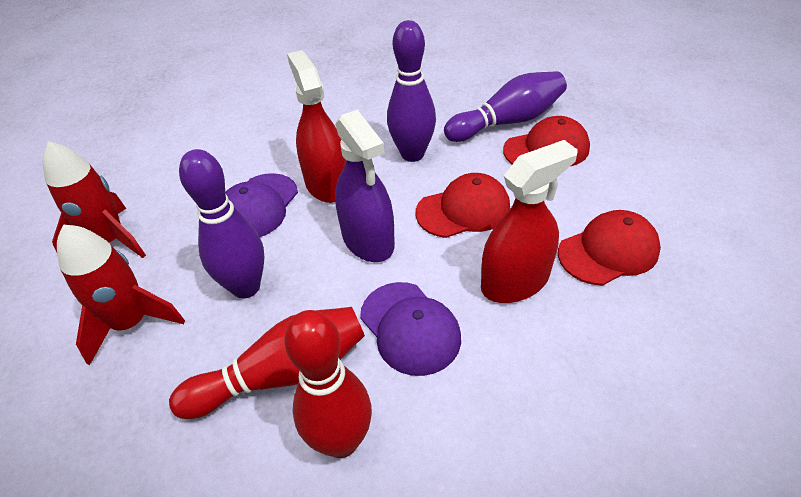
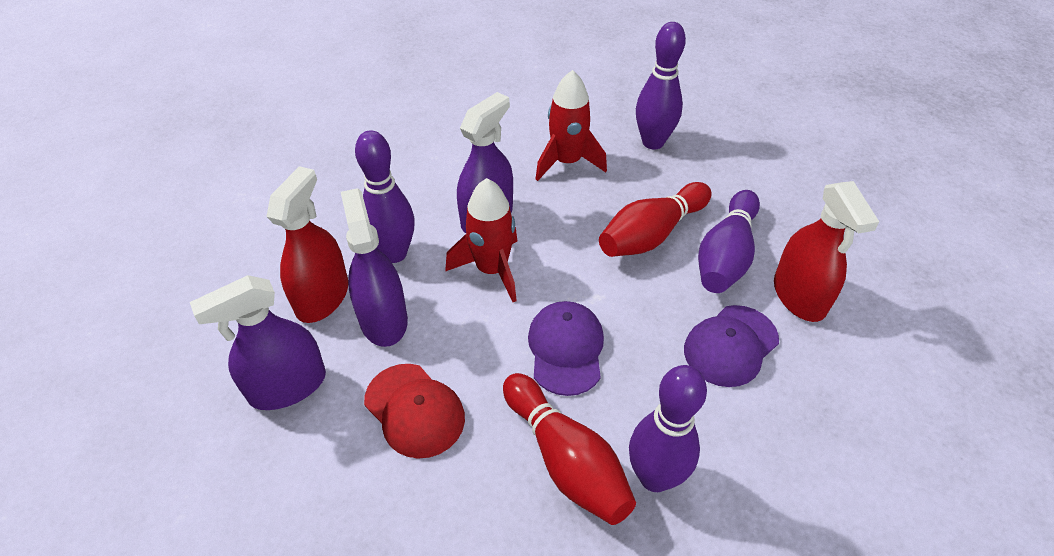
purple bowling pin: [179,149,264,299] [387,20,436,162] [444,71,567,142] = 3 -> [355,130,415,263] [629,365,707,492] [636,22,686,149] [698,190,760,293] = 4
purple spray bottle: [335,110,395,262] = 1 -> [190,275,326,410] [341,188,408,347] [457,92,513,233] = 3
red cap: [416,173,510,238] [503,116,590,166] [558,210,661,286] = 3 -> [364,364,465,459] = 1

